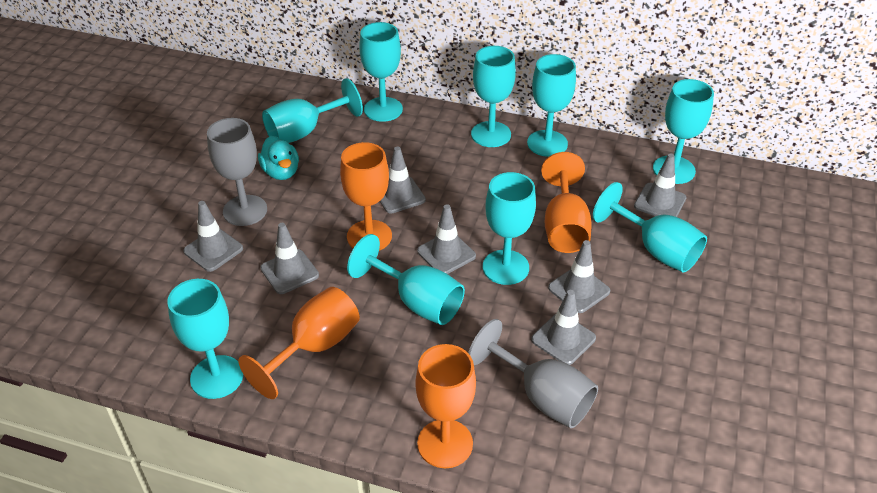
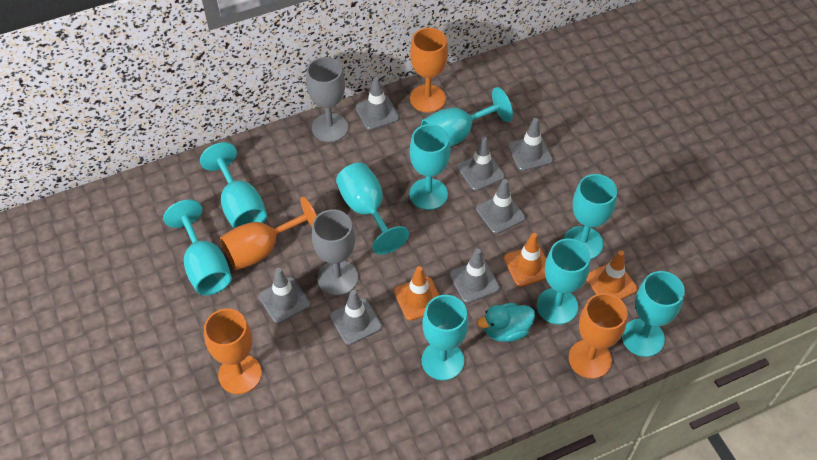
orange traffic cone: none = 0 -> [394,266,440,321] [504,233,546,287] [586,250,637,300] = 3

